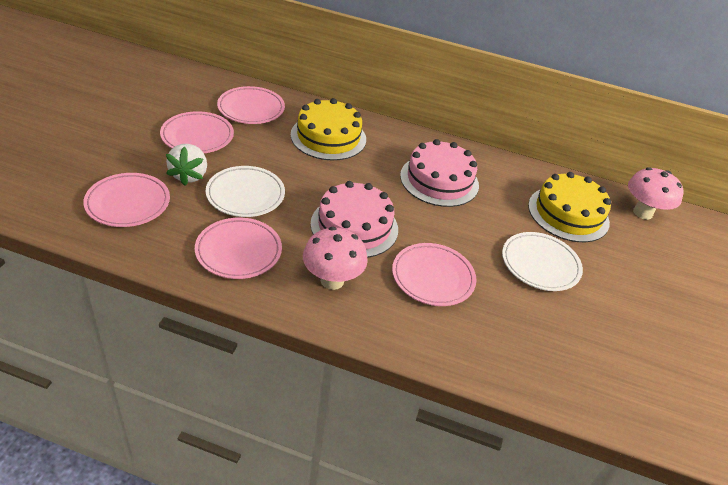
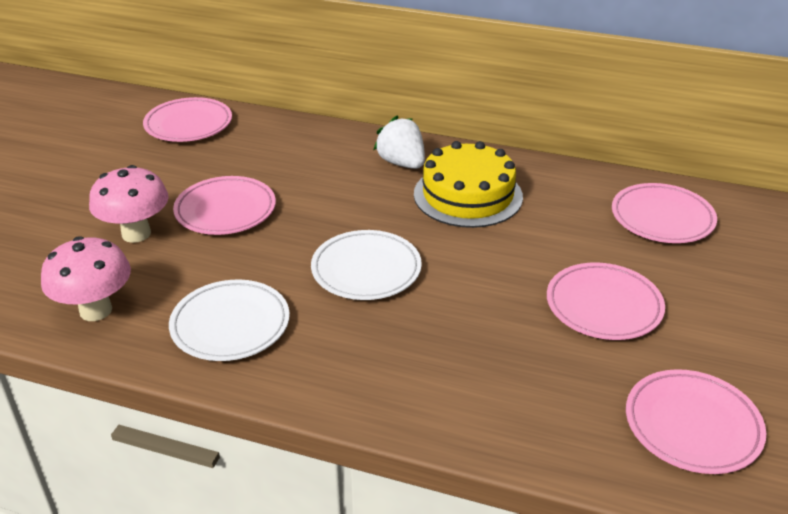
pink cake: [310,181,398,258] [400,139,479,207] = 2 -> none = 0
yellow cake: [291,98,366,160] [528,172,611,242] = 2 -> [414,141,523,228] = 1

